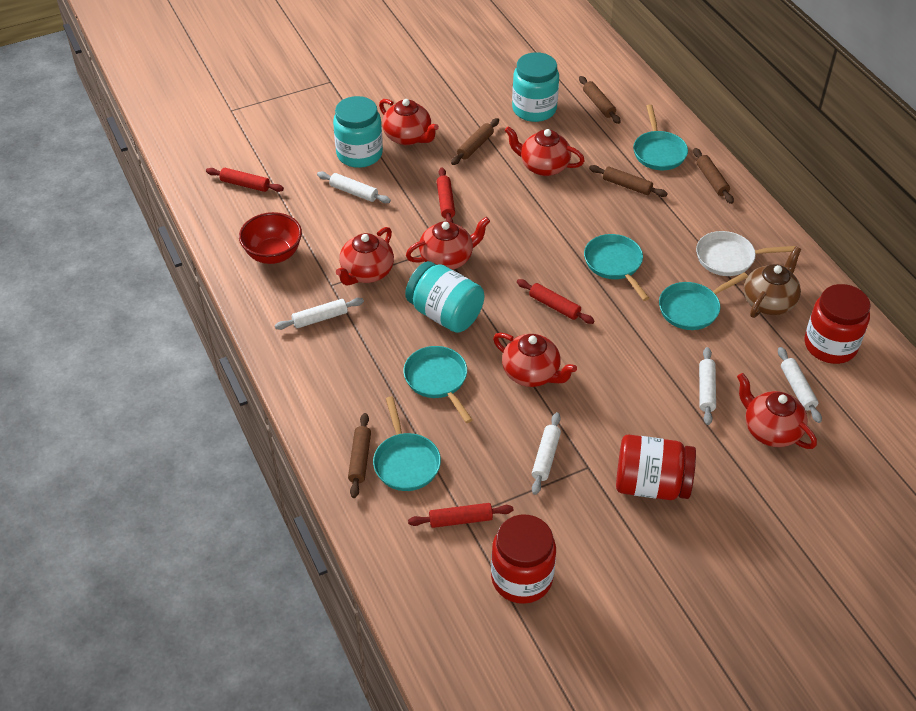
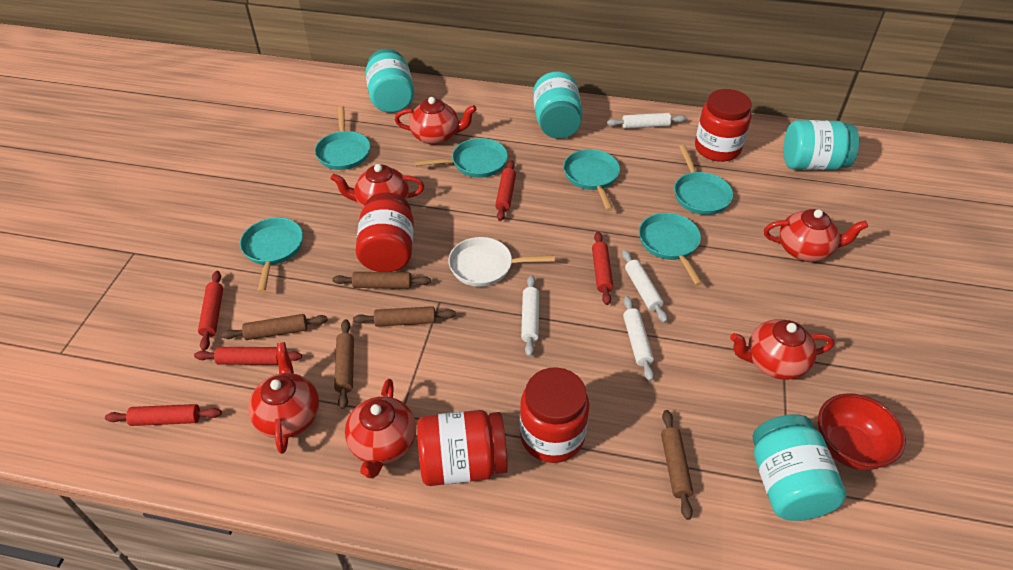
brown teapot: [744,247,801,318] = 1 -> none = 0
red jar: [491,514,556,604] [616,435,696,500] [804,284,870,364] = 3 -> [355,192,414,272] [417,410,508,486] [520,367,589,463] [695,89,752,162] = 4
red rolling pin: [206,168,284,192] [408,503,513,528] [437,167,455,222] [517,279,594,324] = 4 -> [105,404,222,426] [194,347,302,365] [198,271,223,351] [495,160,516,221] [592,232,613,305] = 5
turquoise jar: [333,96,383,168] [405,261,484,333] [512,52,559,122] = 3 -> [366,49,414,113] [533,72,582,139] [753,414,846,521] [784,120,859,170] = 4
turquoise pan: [373,396,441,491] [403,346,473,423] [584,234,649,301] [633,105,688,170] [659,273,748,330] = 5 -> [240,218,303,293] [315,106,370,170] [415,138,508,178] [563,149,620,211] [639,213,703,286] [674,145,733,215] = 6
white rolling pin: [275,298,364,330] [317,172,391,203] [532,412,561,495] [699,347,716,425] [778,347,822,423] = 5 -> [521,275,539,357] [607,113,686,129] [622,250,668,323] [623,296,654,381] = 4

